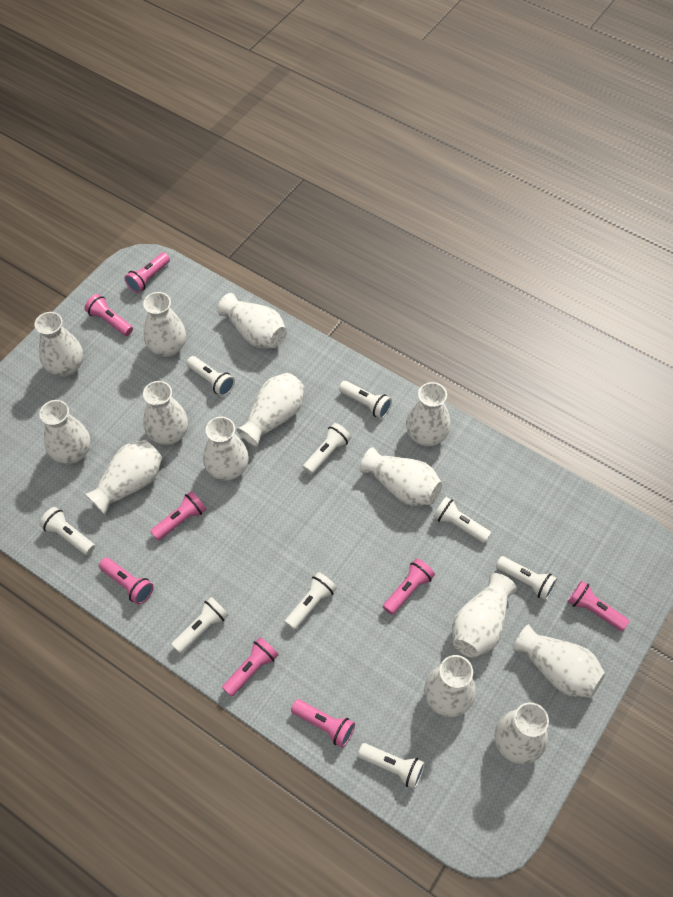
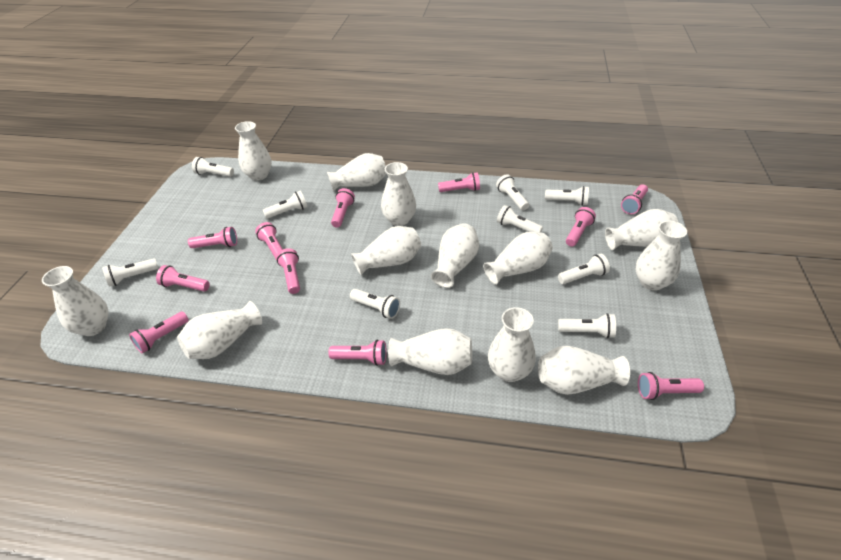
pink flashlight: [85,294,133,336] [99,557,154,605] [124,252,170,293] [150,491,206,541] [222,637,279,697] [291,699,355,748] [383,558,435,615] [568,581,629,631] = 8 -> [129,312,189,353] [156,265,210,292] [188,227,237,248] [255,222,283,260] [277,248,300,294] [328,340,387,366] [331,188,355,228] [438,172,480,192] [566,207,596,247] [621,184,648,214] [638,372,704,400] = 11
white vase: [34,312,83,377] [39,400,90,464] [85,440,162,514] [143,292,186,357] [143,381,188,445] [203,417,249,481] [217,293,287,349] [236,373,304,447] [360,447,442,506] [406,382,450,446] [424,655,476,717] [452,573,517,658] [495,702,549,764] [513,624,605,698] = 14 -> [42,266,108,336] [177,301,262,359] [235,121,272,181] [327,153,387,191] [351,226,421,275] [381,162,416,226] [388,328,472,375] [431,223,479,288] [483,232,553,285] [488,307,536,382] [538,346,630,395] [605,209,679,250] [636,221,687,291] = 13

